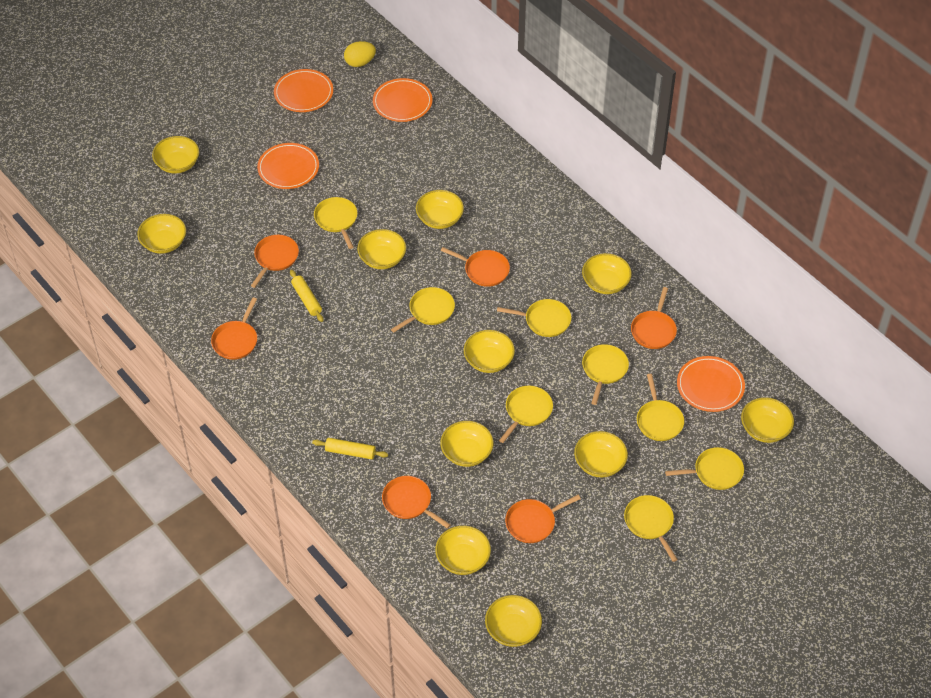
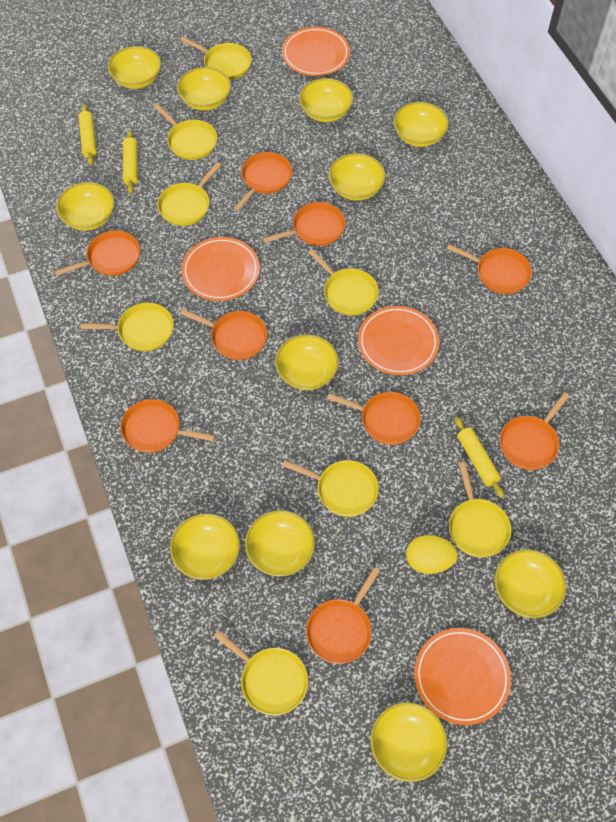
orange pan: [211,298,257,360] [251,235,299,288] [382,476,451,529] [440,247,510,287] [505,495,581,543] [631,287,677,349] = 6 -> [54,230,140,276] [120,399,215,453] [180,309,267,360] [234,152,293,211] [263,202,346,246] [306,568,380,664] [327,392,421,445] [447,244,532,294] [500,392,570,470] = 9
yellow rolling pin: [290,270,323,322] [312,438,388,459] = 2 -> [78,104,97,166] [123,130,138,194] [454,417,504,498] = 3

